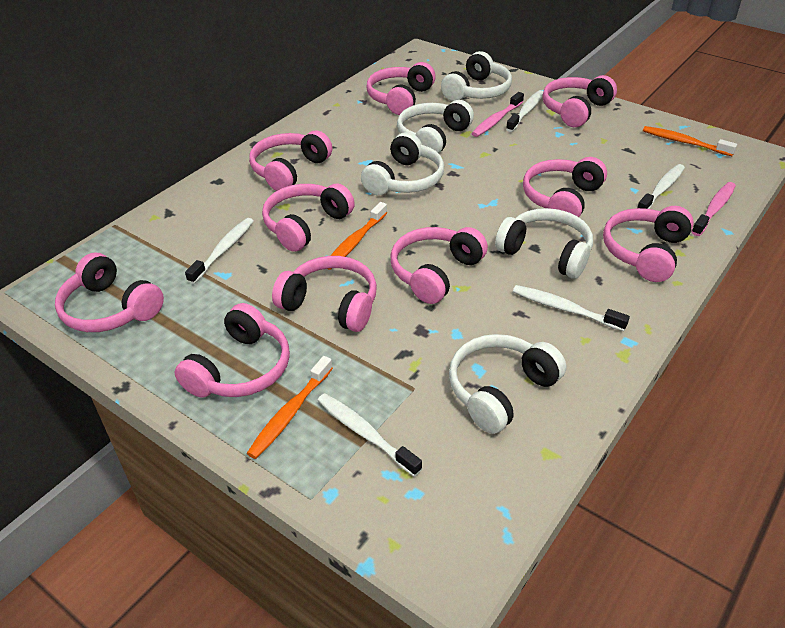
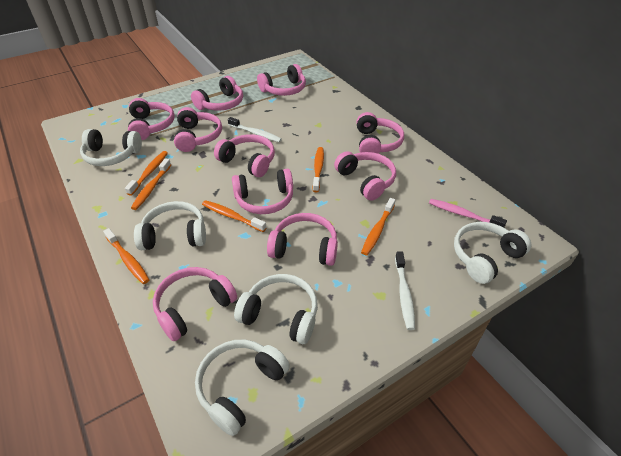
orange toothbrush: [247,356,333,459] [328,202,387,270] [643,126,737,156] = 3 -> [103,228,149,284] [125,151,168,196] [131,159,171,210] [202,200,267,232] [313,147,324,192] [361,198,395,256] = 6
pink toothbrush: [472,92,524,137] [692,182,736,236] = 2 -> [429,199,507,228] = 1
white toothbrush: [185,218,254,284] [317,393,422,477] [506,90,543,132] [513,285,630,331] [638,164,685,209] = 5 -> [228,117,282,142] [395,251,415,330] = 2

